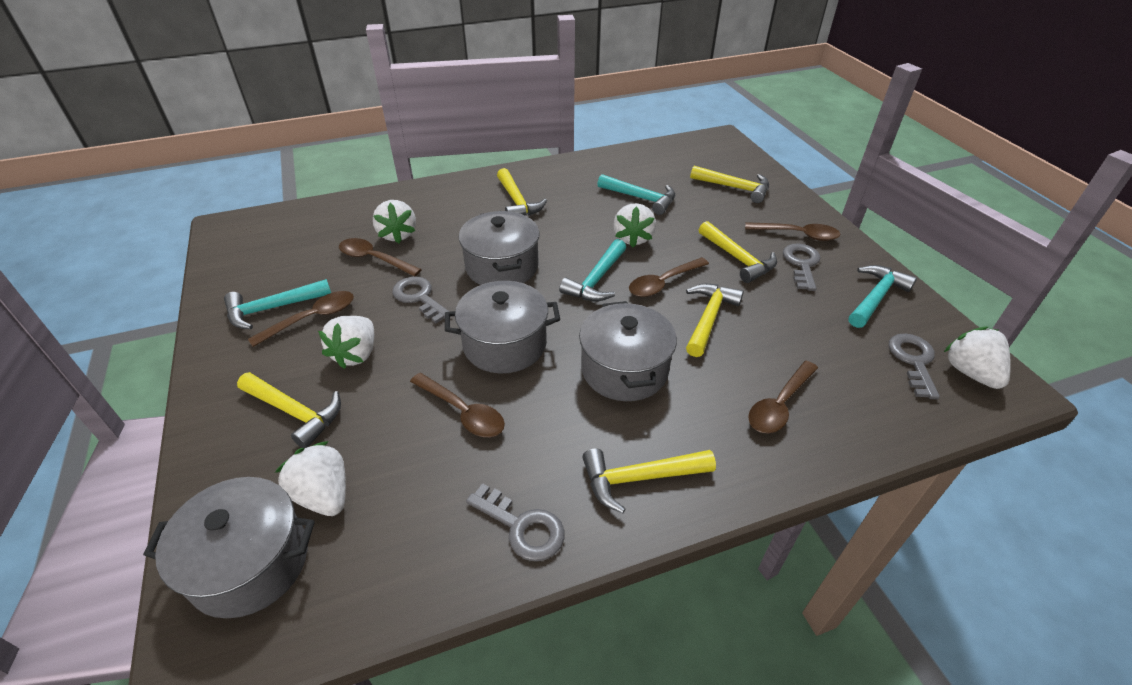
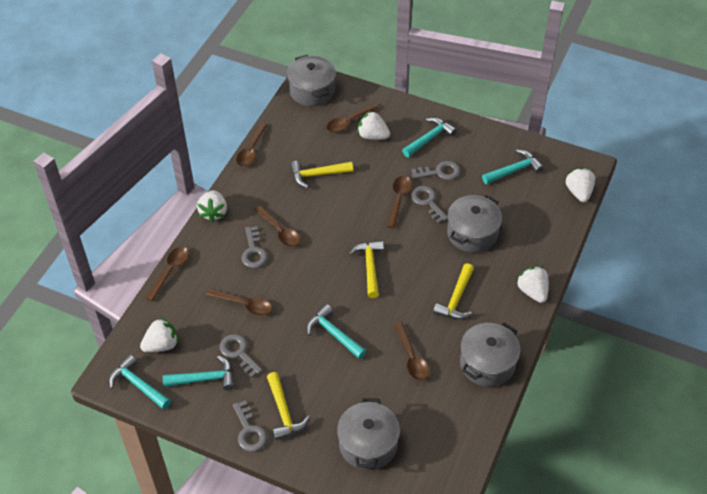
brown spoon: [248,291,354,347] [339,238,422,276] [410,373,505,437] [629,257,709,297] [745,222,840,241] [748,361,818,433] = 6 -> [146,247,189,302] [206,289,272,316] [236,123,267,167] [254,205,300,247] [326,103,379,133] [387,176,412,228] [394,322,429,381] = 7
grey key: [392,277,450,323] [466,483,564,561] [783,243,821,291] [889,334,940,399] = 4 -> [220,334,262,378] [233,400,267,452] [241,226,268,268] [411,186,448,223] [412,161,460,180] = 5
turquoise hammer: [224,279,331,329] [559,239,626,301] [597,174,675,215] [849,265,917,328] = 4 -> [109,354,171,410] [163,355,235,391] [306,304,366,359] [402,117,457,157] [482,150,544,184] = 5
yellow hammer: [237,372,341,448] [497,168,547,216] [582,448,716,513] [686,284,744,357] [690,166,769,203] [699,221,777,283] = 6 -> [267,372,310,440] [290,161,353,188] [349,241,384,298] [433,263,474,319] = 4

